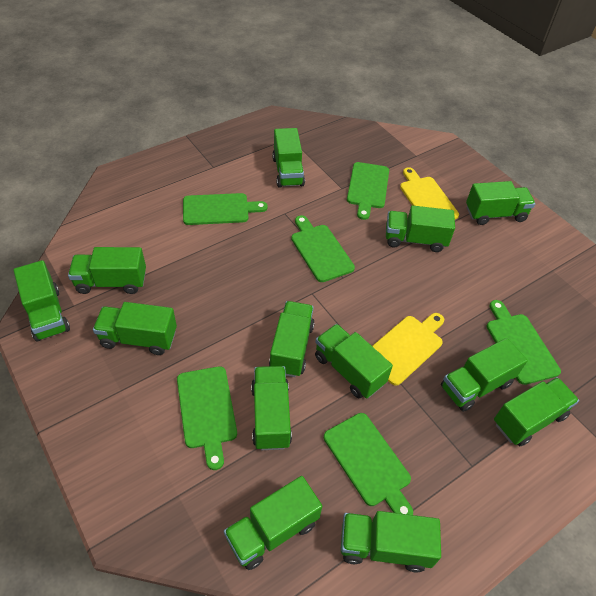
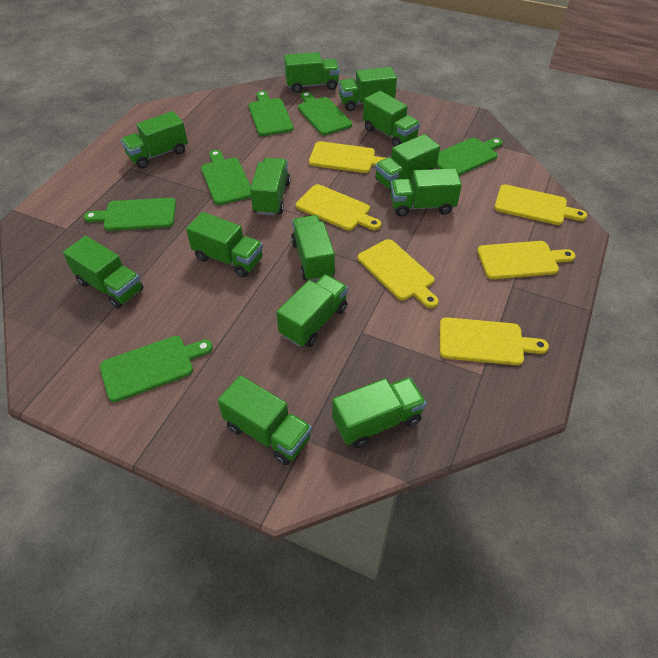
yellow cutting board: [372,313,444,386] [400,167,459,219] = 2 -> [296,184,381,231] [309,141,386,173] [358,239,438,308] [440,317,549,365] [477,241,576,279] [494,184,587,225] = 6

